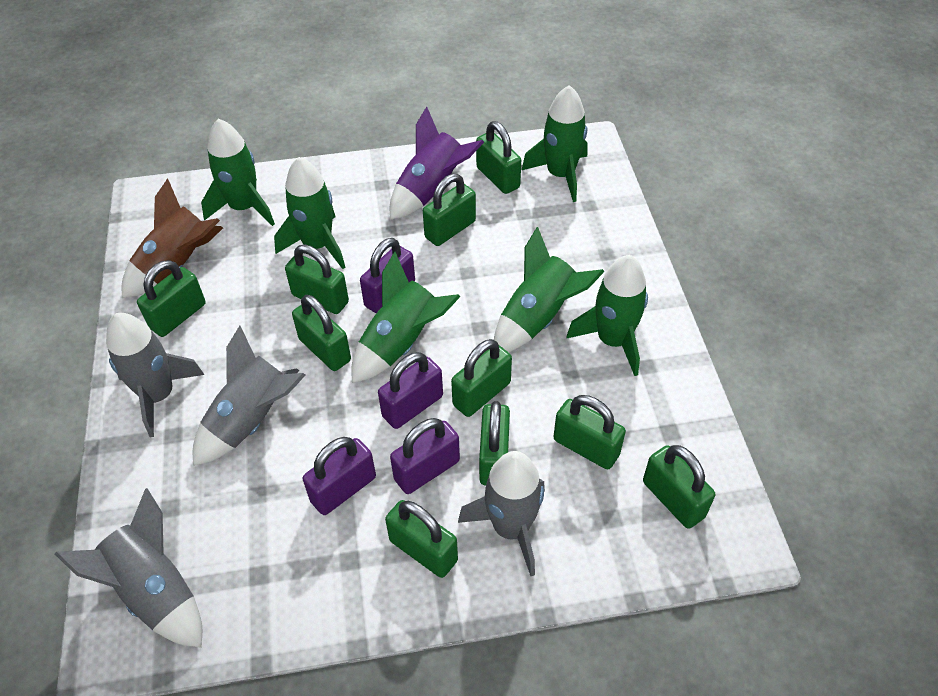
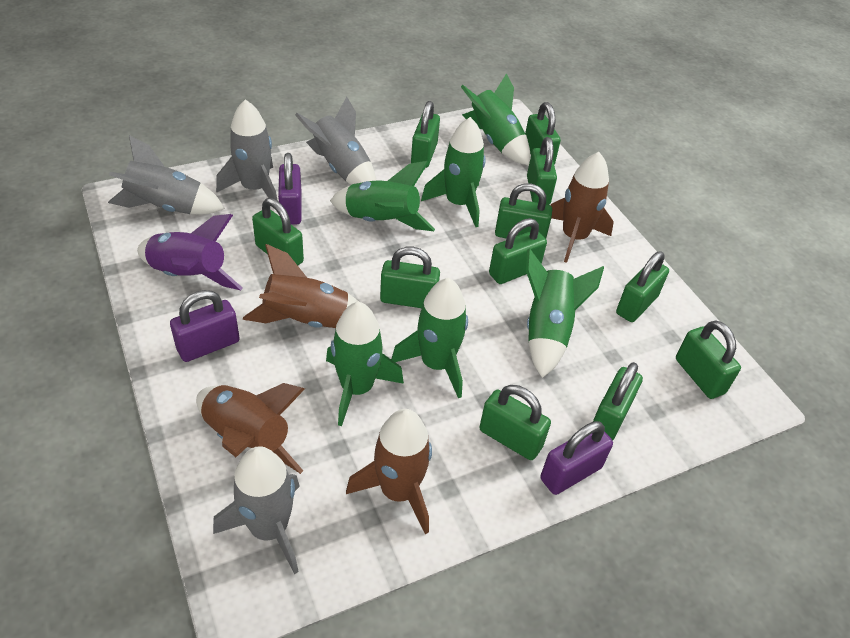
brown rocket: [122,178,223,298] = 1 -> [196,383,305,474] [243,244,359,328] [346,409,432,534] [550,152,614,263] = 4
green padlock: [137,260,206,337] [285,245,349,314] [292,295,351,371] [385,500,458,578] [423,174,476,246] [451,339,512,417] [476,121,521,194] [479,401,510,486] [553,395,626,469] [643,445,715,529] = 10 -> [252,198,304,265] [380,247,440,308] [411,101,440,168] [479,385,551,460] [489,218,547,284] [495,183,552,239] [525,102,561,165] [527,137,557,205] [593,362,643,441] [616,251,669,322] [676,320,741,399] = 11
purple padlock: [303,437,376,515] [360,238,415,313] [378,352,443,429] [390,418,460,494] = 4 -> [170,290,240,362] [278,153,302,225] [540,421,613,495] = 3

